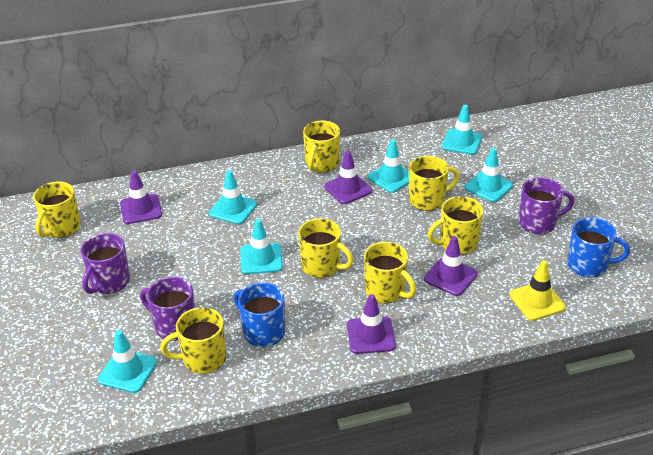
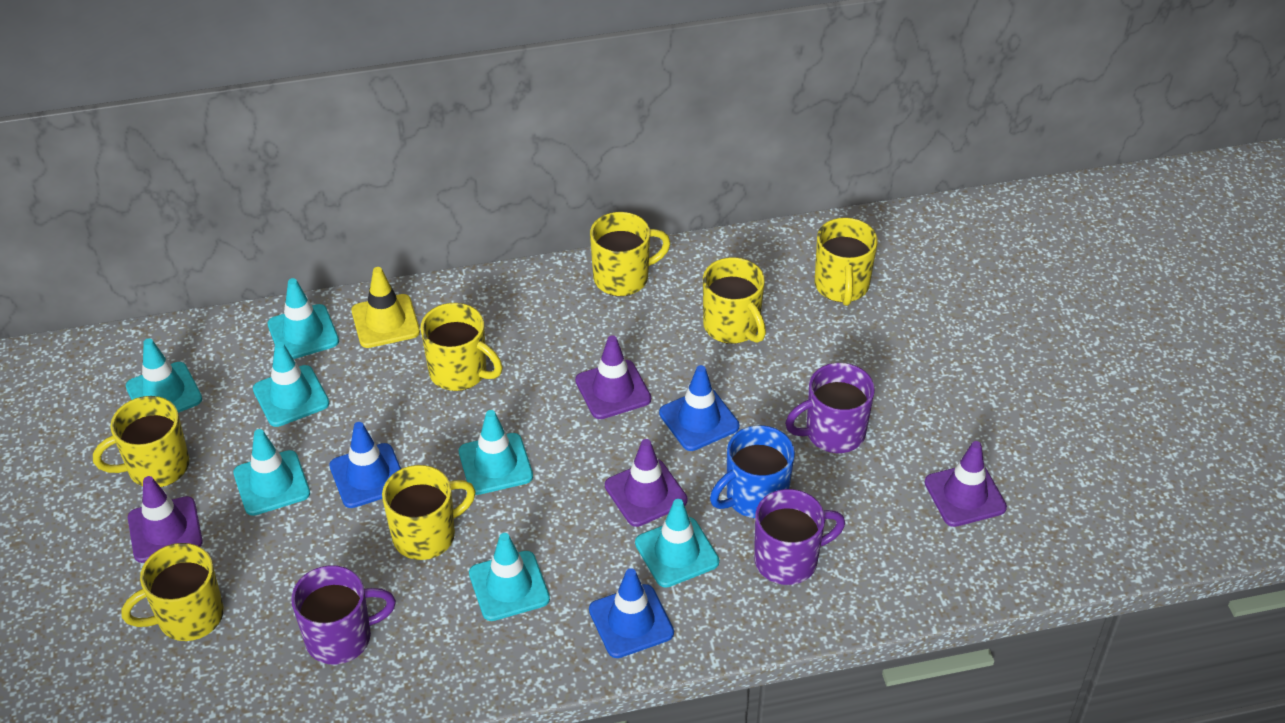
blue mug: [234,282,285,347] [567,217,630,278] = 2 -> [710,425,795,518] = 1
blue traffic cone: none = 0 -> [329,422,401,508] [589,568,674,658] [659,365,740,451] = 3
turquoise traffic cone: [98,330,157,393] [209,170,257,224] [240,219,283,274] [368,139,409,193] [442,105,482,155] [465,148,514,202] = 6 -> [126,338,202,413] [233,429,310,516] [253,342,329,427] [267,278,339,359] [459,410,533,495] [469,533,550,621] [635,499,719,588] = 7

